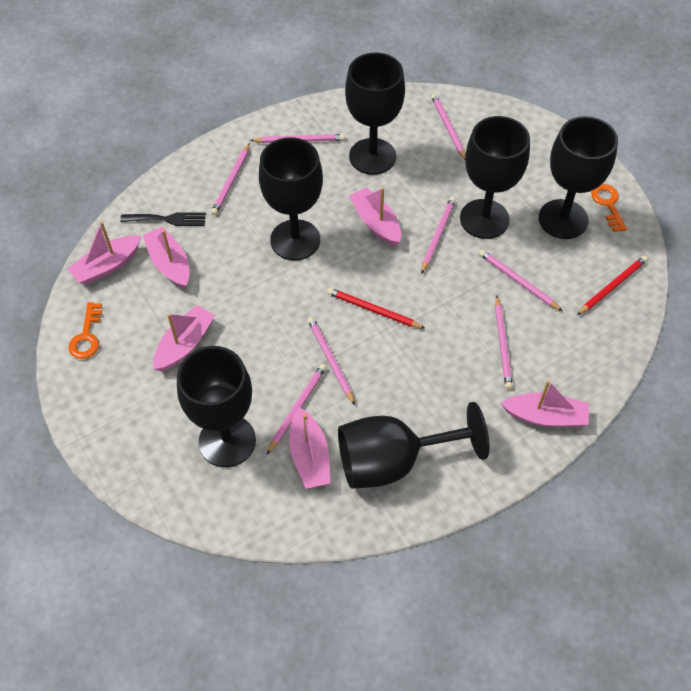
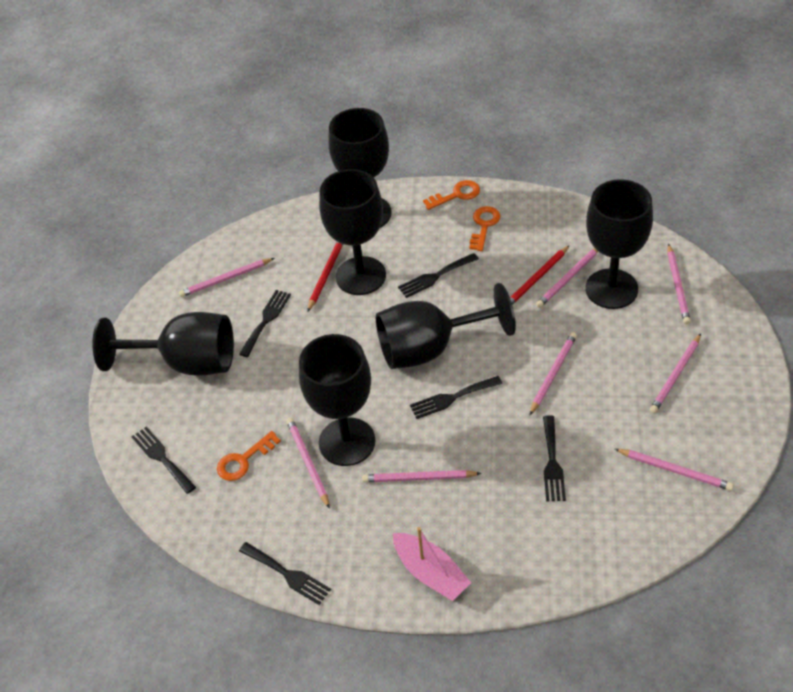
black fork: [120,212,206,226] = 1 -> [131,427,196,494] [239,290,291,357] [239,542,331,605] [398,253,479,298] [410,376,502,419] [543,415,566,501] = 6
orange key: [68,302,102,359] [591,184,627,232] = 2 -> [217,431,281,481] [423,180,480,210] [469,206,500,251] = 3
pink boat: [68,221,141,285] [143,226,189,289] [153,305,215,371] [289,407,331,489] [349,187,401,246] [501,380,589,427] = 6 -> [393,527,471,601] = 1

